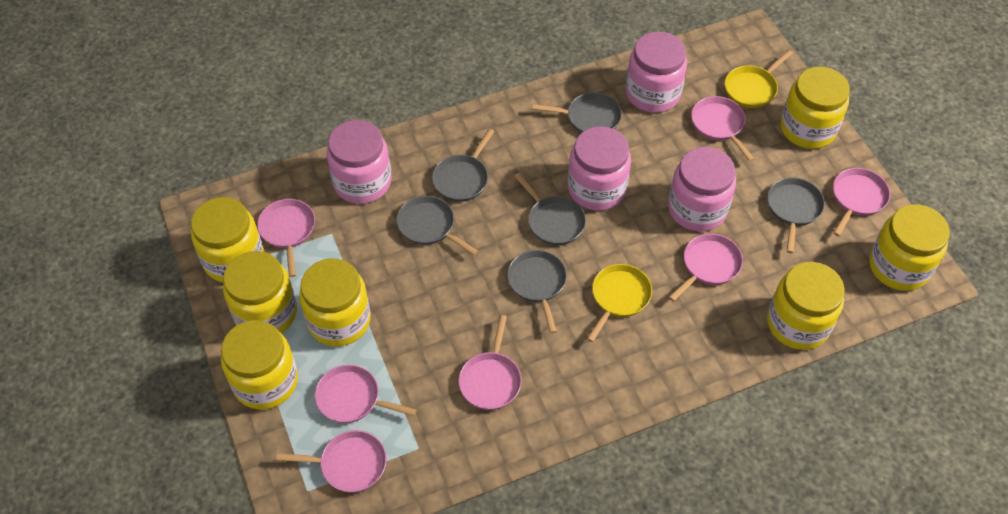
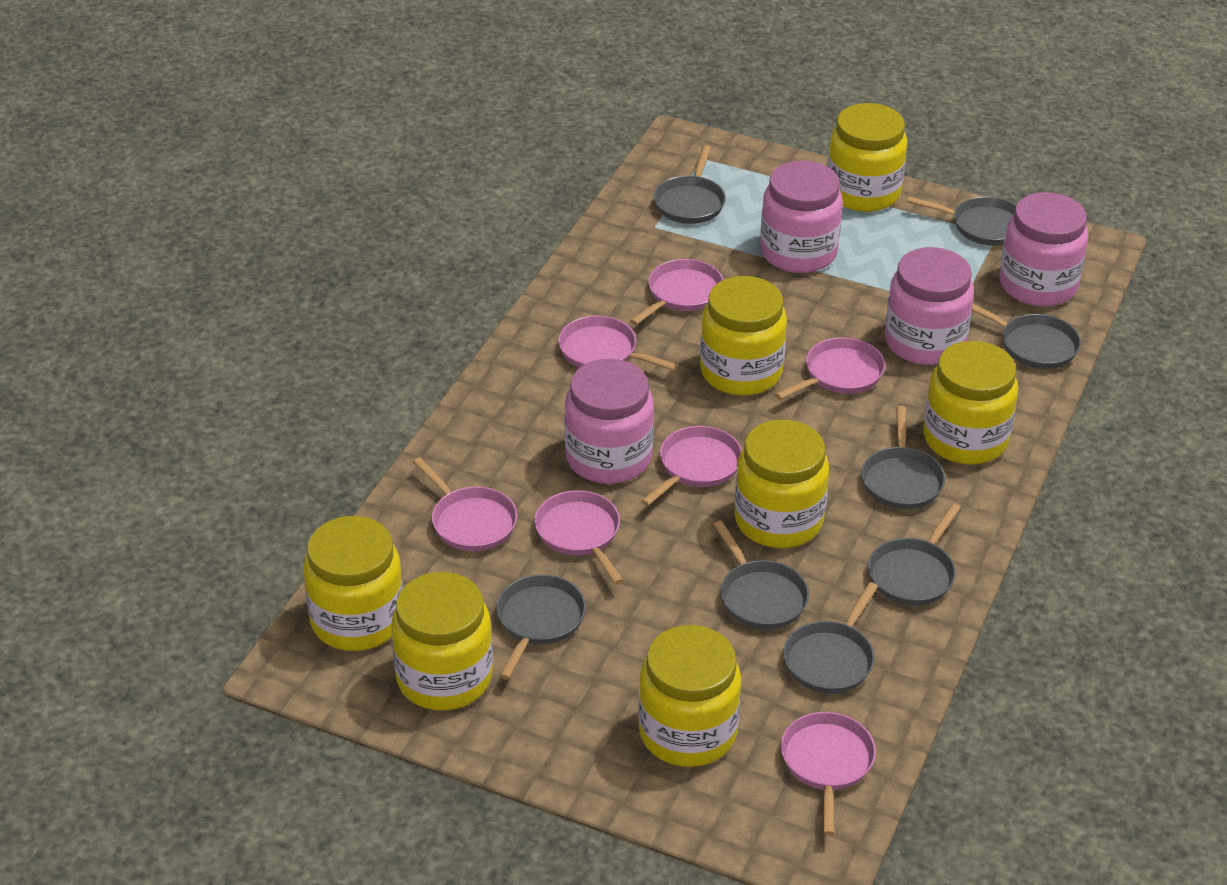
grey pan: [397,196,478,255] [432,129,494,202] [507,250,567,333] [514,173,586,245] [532,92,622,133] [767,177,825,253] = 6 -> [497,575,586,680] [654,145,726,224] [713,521,809,629] [783,582,878,694] [861,406,945,509] [868,503,961,605] [907,196,1016,246] [972,304,1081,369] = 8
yellow pan: [587,264,652,342] [725,50,793,108] = 2 -> none = 0

